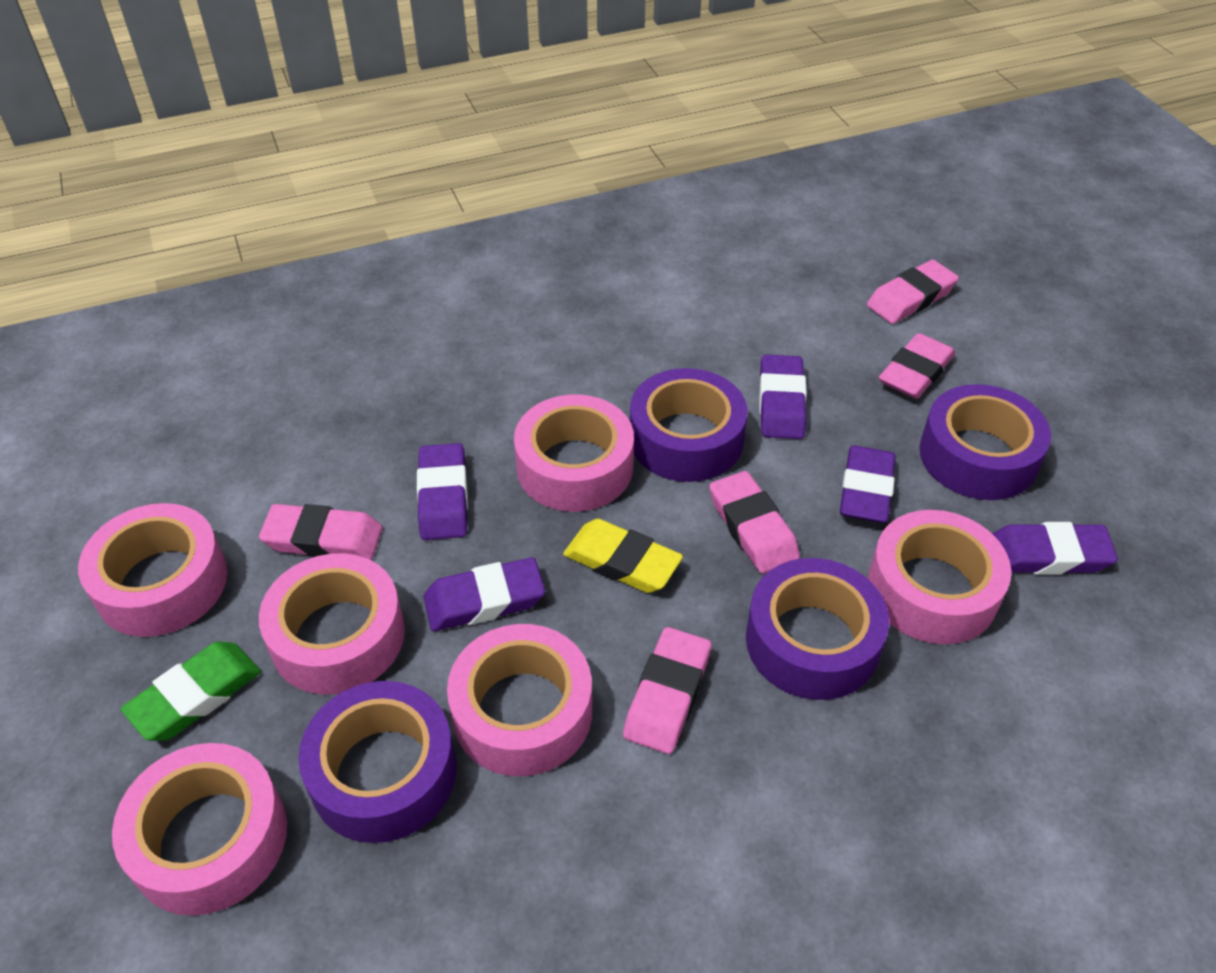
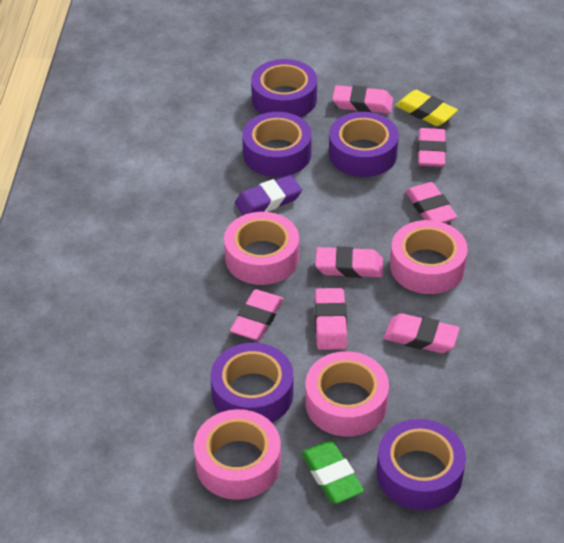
pink eraser: [259,504,383,560] [623,627,712,754] [709,471,800,574] [867,260,959,324] [879,333,955,399] = 5 -> [230,289,283,341] [315,246,383,278] [315,288,347,350] [332,85,393,114] [384,313,460,353] [405,182,458,223] [418,128,446,167] = 7
pink tape: [78,503,228,637] [112,743,287,916] [259,553,405,695] [447,624,592,776] [514,394,634,512] [868,510,1011,644] = 6 -> [194,409,281,500] [224,212,299,285] [305,351,389,436] [390,220,468,294] = 4
purple eraser: [417,443,468,540] [424,557,545,631] [759,354,807,439] [840,445,896,523] [992,522,1118,575] = 5 -> [235,175,302,215] = 1
purple tape: [298,681,456,843] [630,368,748,482] [746,558,889,700] [919,384,1051,500] = 4 -> [211,343,293,423] [242,112,312,177] [251,59,317,117] [329,112,399,177] [377,419,466,510] = 5

